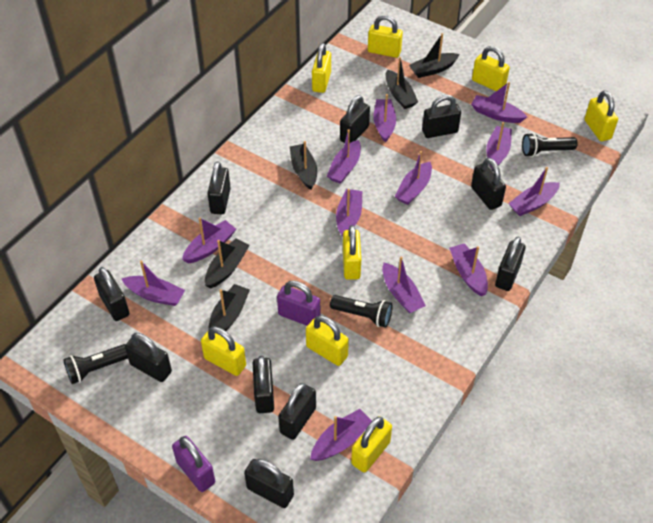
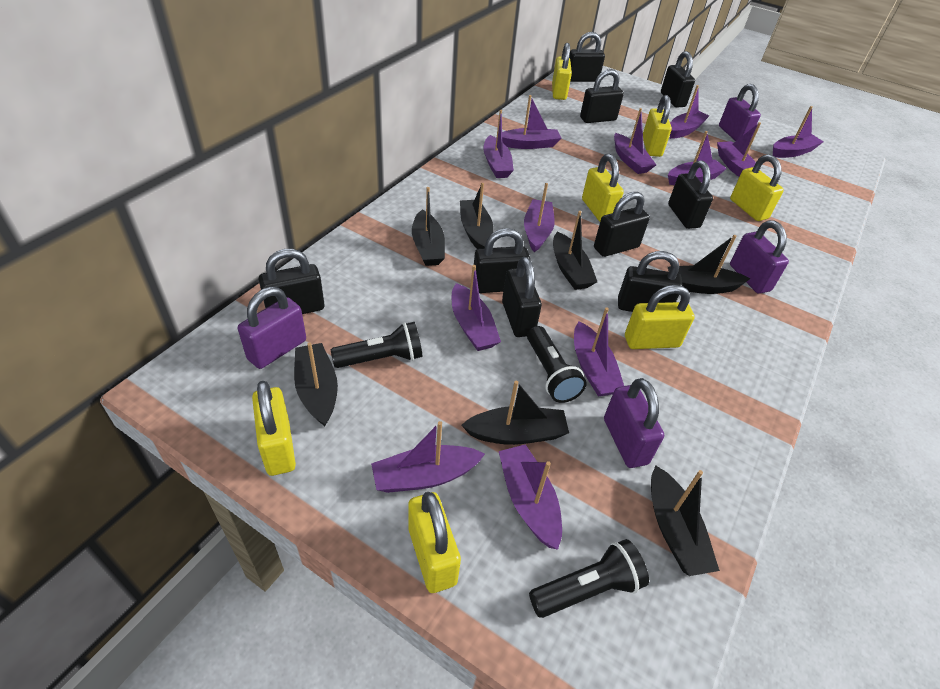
black boat: [205,238,250,289] [208,284,250,331] [290,141,317,190] [386,57,418,109] [409,33,460,78] = 5 -> [294,342,338,426] [412,187,445,266] [460,183,493,249] [461,381,569,445] [553,211,597,290] [651,466,720,576] [668,235,750,294] = 7
black padlock: [94,267,129,321] [125,333,172,382] [207,161,231,214] [244,459,294,508] [253,356,274,413] [278,383,316,440] [340,95,370,143] [422,95,461,138] [471,158,506,210] [495,237,526,291] = 10 -> [259,249,325,314] [474,228,530,293] [502,257,542,337] [569,32,605,82] [580,69,624,123] [594,192,650,257] [618,251,683,312] [661,51,695,107] [668,160,713,229] = 9
purple padlock: [172,436,215,492] [277,281,320,326] = 2 -> [238,287,306,369] [604,378,664,468] [719,84,761,141] [730,220,789,294] = 4
yellow padlock: [201,327,246,376] [306,315,349,366] [312,43,331,93] [343,225,361,280] [351,416,392,473] [368,15,403,58] [472,46,510,91] [584,90,618,141] = 8 -> [252,381,296,476] [408,492,461,593] [552,43,572,100] [582,154,624,222] [625,285,695,349] [643,95,672,157] [730,155,784,221] = 7

